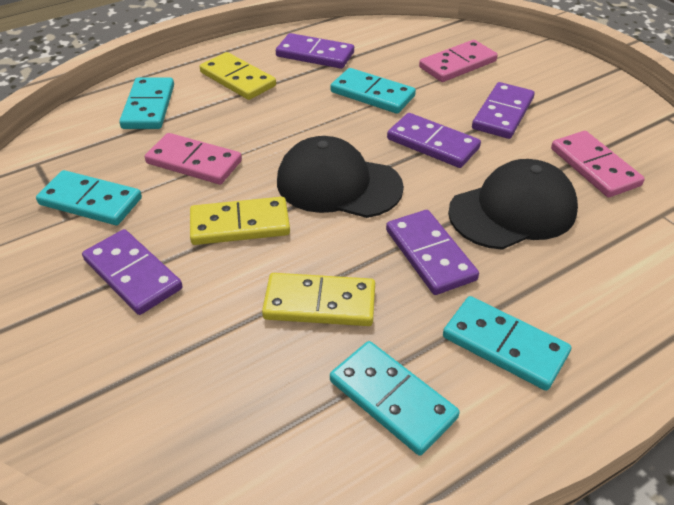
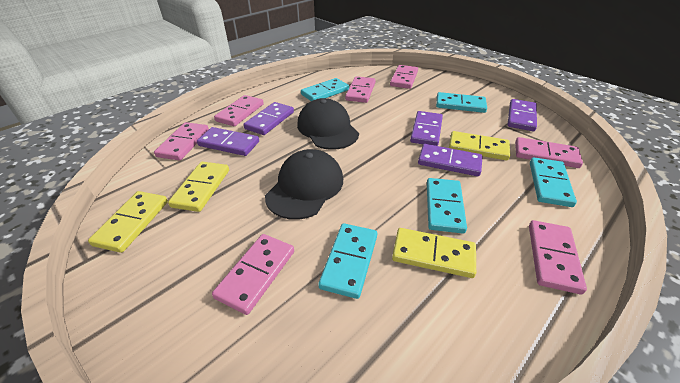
pink domino: [145,133,242,184] [419,40,498,82] [551,131,645,198] = 3 -> [154,122,209,161] [212,234,294,315] [214,95,264,126] [345,76,376,103] [390,65,418,89] [515,137,583,168] [529,220,587,295] = 7
yellow domino: [190,197,290,245] [200,52,276,100] [262,273,375,326] = 3 -> [88,191,168,253] [168,162,229,212] [392,228,476,278] [449,131,510,160] = 4

